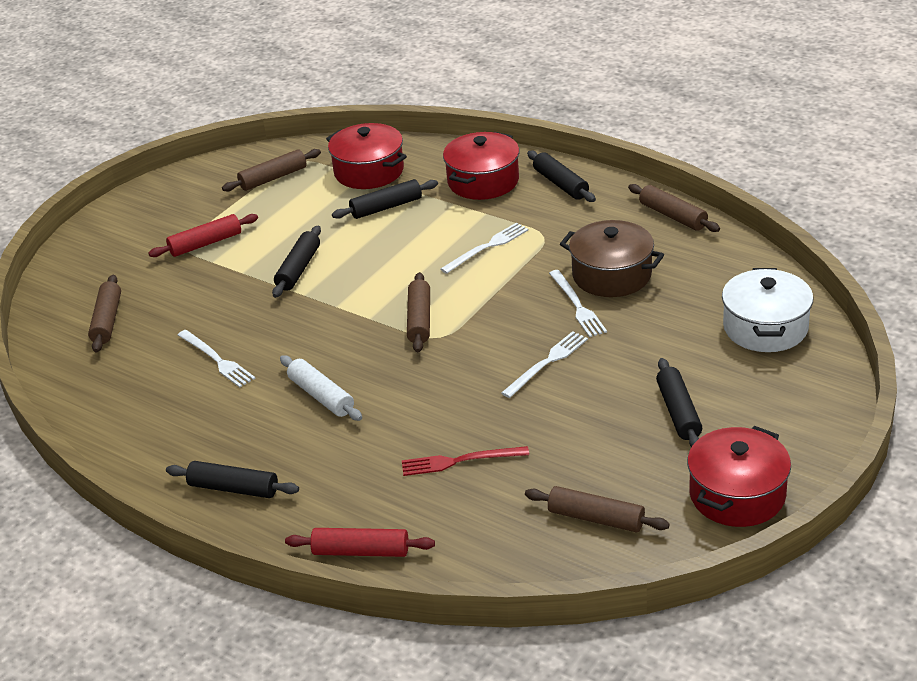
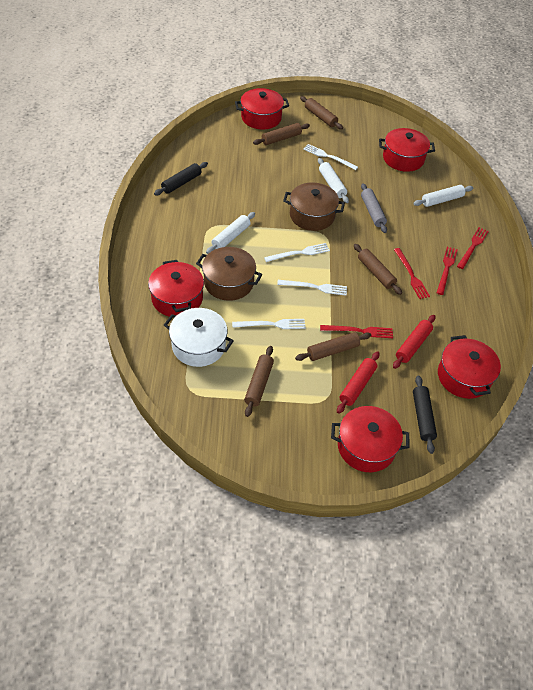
black rolling pin: [166,461,299,498] [272,226,321,298] [332,179,438,219] [527,150,596,202] [656,358,702,447] = 5 -> [154,162,208,195] [413,375,437,454] = 2
brown pot: [560,220,664,297] = 1 -> [196,247,262,301] [283,183,345,231] = 2
grey rolling pin: none = 0 -> [361,183,387,233] = 1
red fork: [402,446,529,476] = 1 -> [320,325,393,338] [394,248,430,299] [437,247,458,295] [457,227,489,269] = 4
red pot: [326,123,407,189] [443,132,519,200] [687,426,791,527] = 3 -> [148,260,204,317] [235,88,289,129] [331,406,409,472] [379,128,435,172] [438,335,501,399] = 5
white rolling pin: [280,355,362,421] = 1 -> [206,212,255,254] [318,158,349,203] [413,185,473,207] = 3

